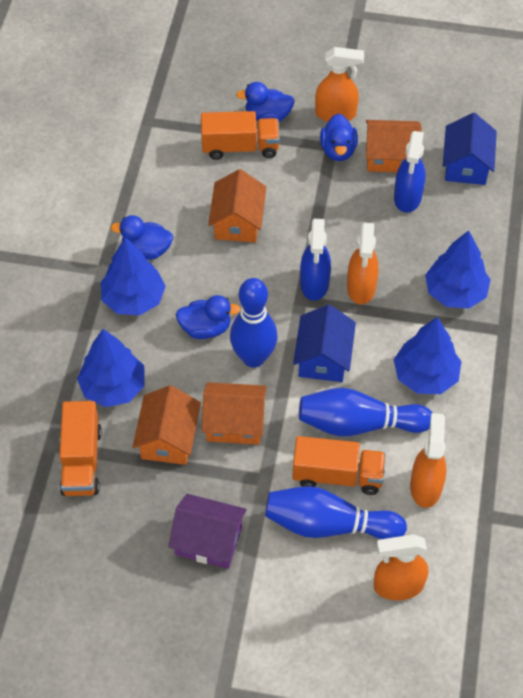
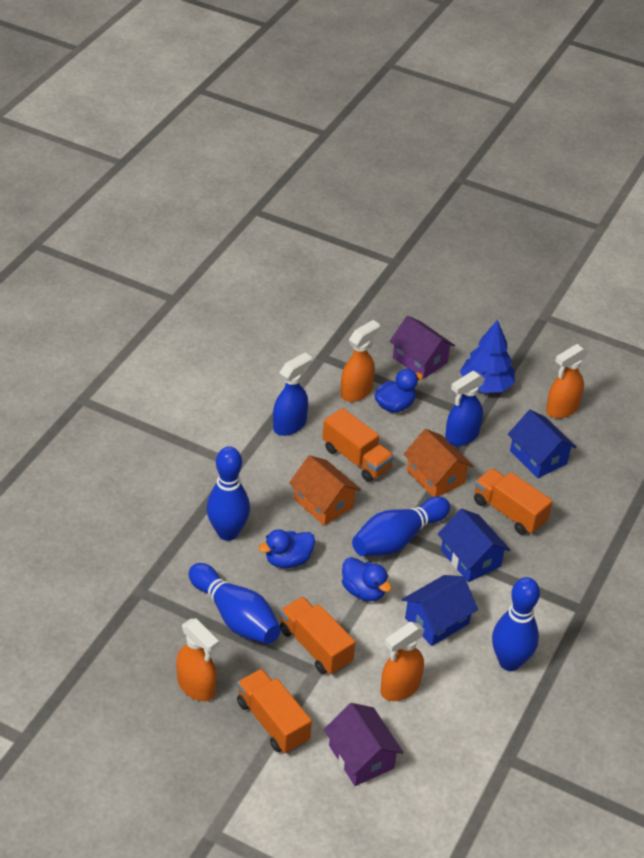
blue bowling pin: [230,278,278,368] [265,487,407,539] [299,388,433,436] = 3 -> [189,563,281,644] [207,446,250,541] [352,496,450,556] [492,577,540,671] = 4
blue duck: [111,215,173,260] [176,295,241,339] [236,82,295,122] [320,114,358,161] = 4 -> [259,529,315,568] [342,557,392,601] [375,369,423,413] = 3
blue house: [293,305,356,382] [443,113,497,185] = 2 -> [402,575,478,646] [438,509,510,582] [508,410,577,478] = 3
blue tree: [77,329,145,407] [101,237,166,315] [394,317,462,394] [425,230,491,308] = 4 -> [460,320,515,393] = 1
orange house: [133,385,201,465] [202,382,266,445] [208,169,266,243] [366,120,422,172] = 4 -> [289,455,361,526] [404,429,473,497] = 2
orange truck: [60,401,102,496] [201,111,280,160] [292,436,386,495] = 3 -> [237,669,312,754] [280,597,355,675] [322,408,394,482] [474,468,553,535] = 4
purple house: [168,494,247,569] = 1 -> [324,703,404,786] [389,316,455,379] = 2

